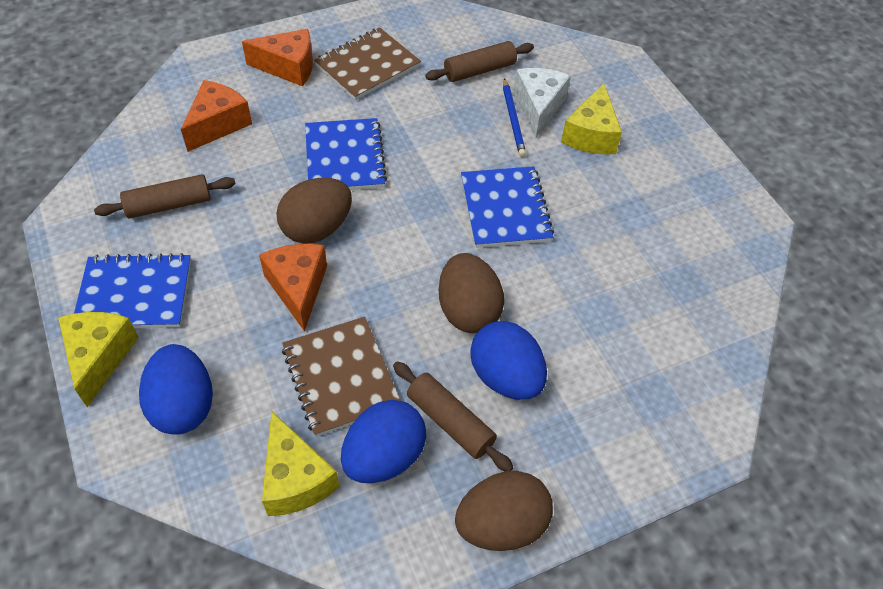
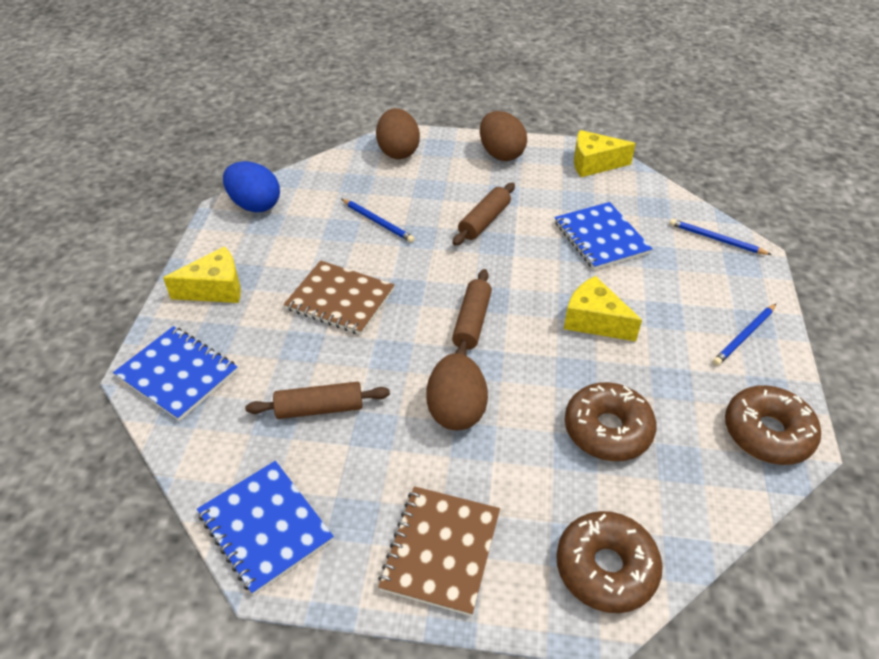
blue egg: [139,344,213,435] [341,400,426,483] [470,321,547,400] = 3 -> [223,161,280,212] = 1
blue pencil: [503,79,526,157] = 1 -> [341,199,415,243] [670,219,772,255] [713,304,776,366] = 3
brown donut: none = 0 -> [556,511,663,613] [565,382,656,461] [725,385,821,465] = 3
orange cheese: [181,80,252,152] [242,29,313,87] [259,244,327,332] = 3 -> none = 0
white cheese: [514,68,571,138] = 1 -> none = 0

